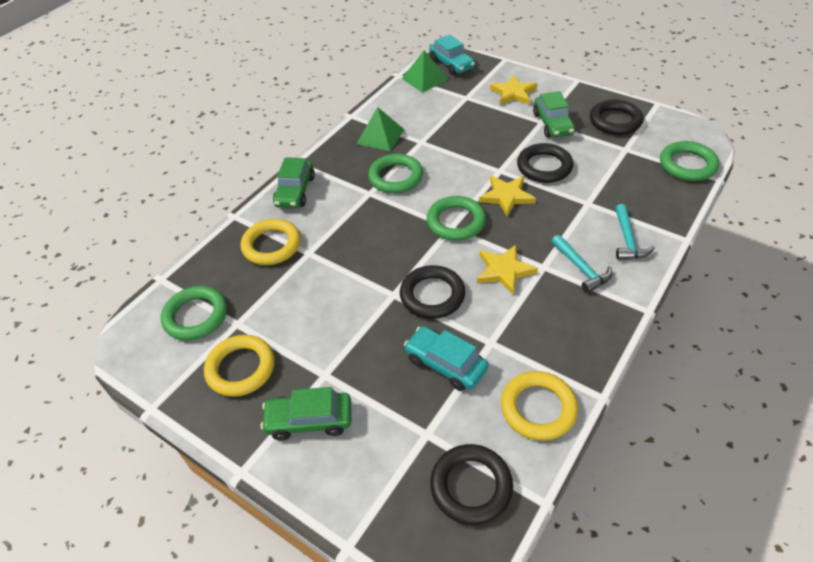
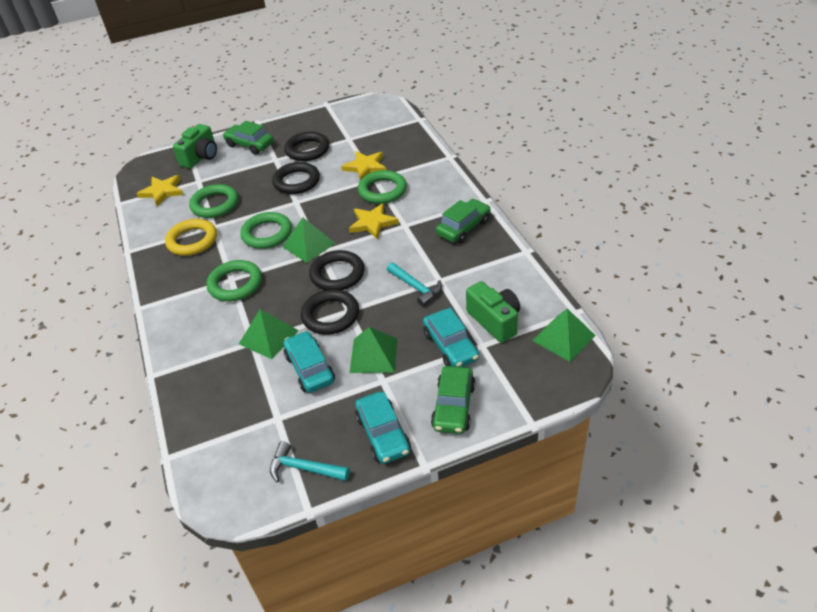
green camera: none = 0 -> [173,124,217,168] [466,281,520,343] = 2
green pyramid: [356,107,405,151] [402,50,449,93] = 2 -> [239,309,299,359] [283,217,336,263] [349,327,397,373] [532,309,596,362] = 4
turquoise car: [404,326,489,391] [429,35,475,75] = 2 -> [283,331,335,393] [355,392,411,464] [423,308,479,367] = 3
yellow ring: [204,335,275,397] [241,219,301,265] [501,371,578,441] = 3 -> [165,219,217,256] = 1

